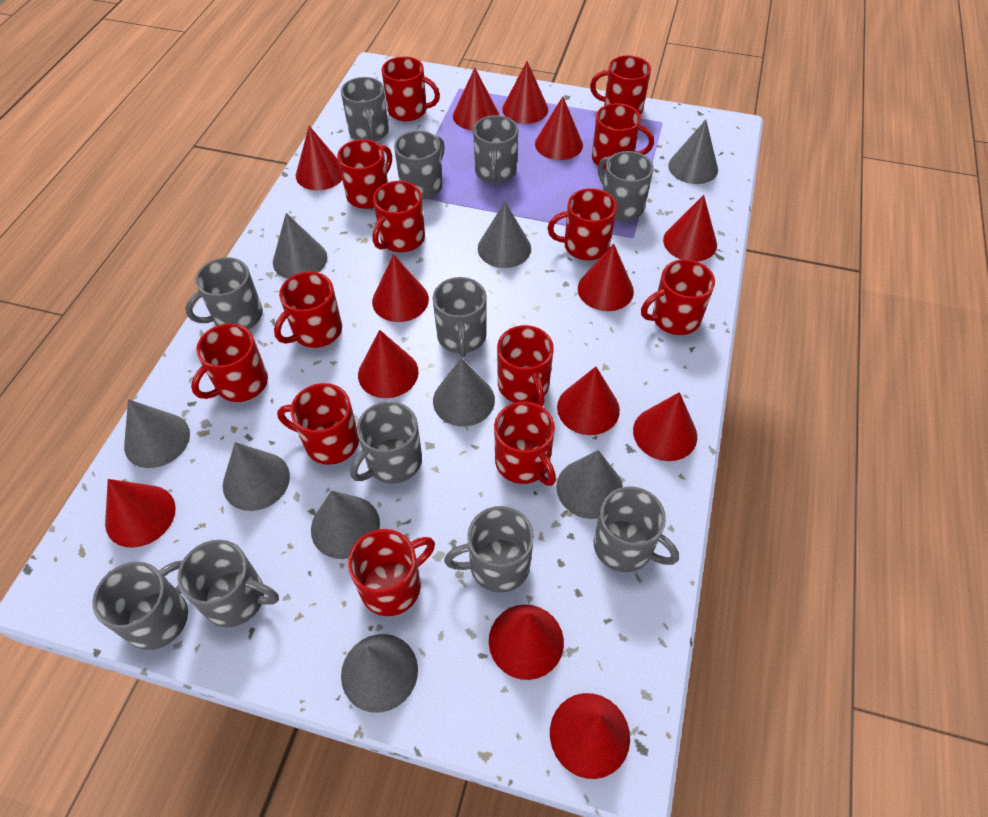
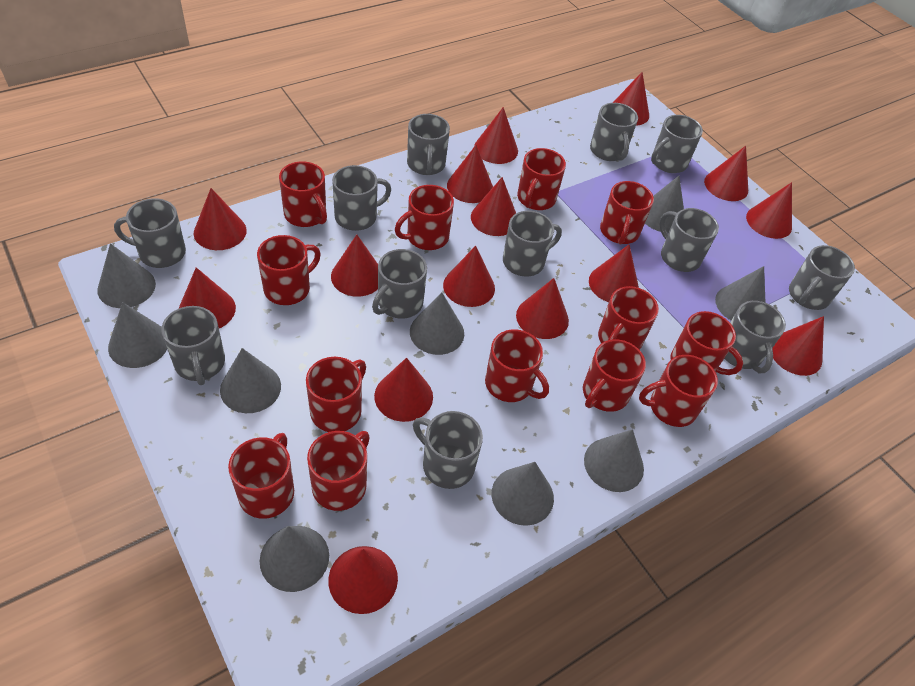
grey mug: [92,560,188,650] [177,540,279,627] [185,257,263,329] [341,77,389,142] [350,401,422,484] [394,131,445,199] [433,277,487,357] [444,506,534,593] [473,115,518,183] [594,486,679,572] [598,151,653,221] = 11 -> [114,198,186,268] [161,306,225,385] [332,165,391,231] [372,249,427,319] [407,114,450,175] [413,411,483,489] [503,211,562,277] [590,103,638,161] [651,115,703,173] [659,208,719,272] [724,301,786,373] [789,245,855,310] = 12
red cone: [105,479,176,548] [296,126,342,190] [358,330,419,398] [372,254,429,322] [453,68,499,130] [489,605,564,680] [502,61,548,124] [535,96,583,160] [550,693,630,779] [557,367,620,435] [578,244,634,311] [633,392,697,461] [663,195,717,261] = 13 -> [179,267,236,328] [194,188,247,250] [328,546,398,614] [331,235,378,297] [374,358,433,422] [443,246,495,307] [447,145,493,203] [471,177,516,236] [474,107,518,164] [516,278,569,339] [589,244,639,302] [613,72,649,126] [704,146,748,201] [746,182,792,239] [772,316,824,376] = 15

